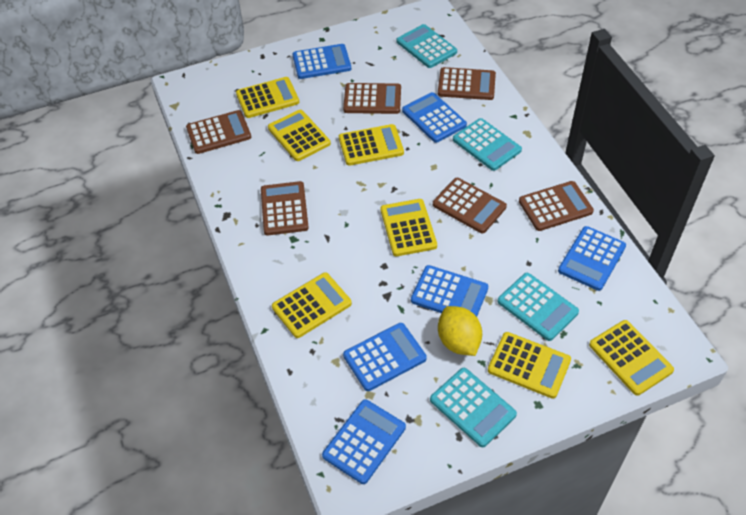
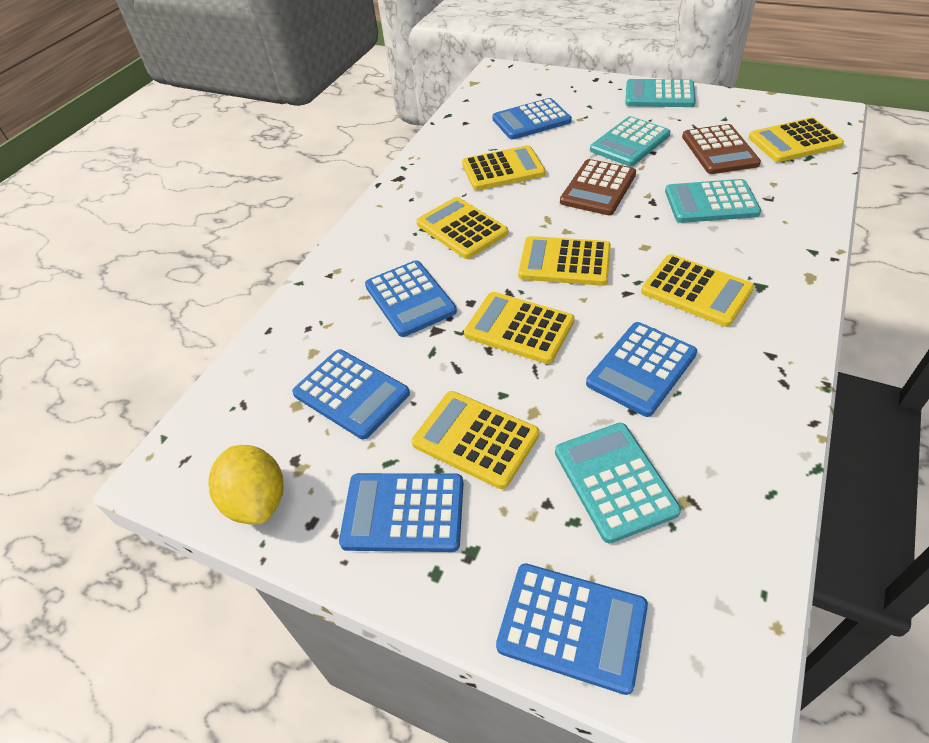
brown calculator: [186,110,251,154] [261,181,309,235] [343,83,401,114] [433,178,507,233] [438,67,496,100] [519,181,594,231] = 6 -> [560,159,636,215] [682,124,761,174] = 2

